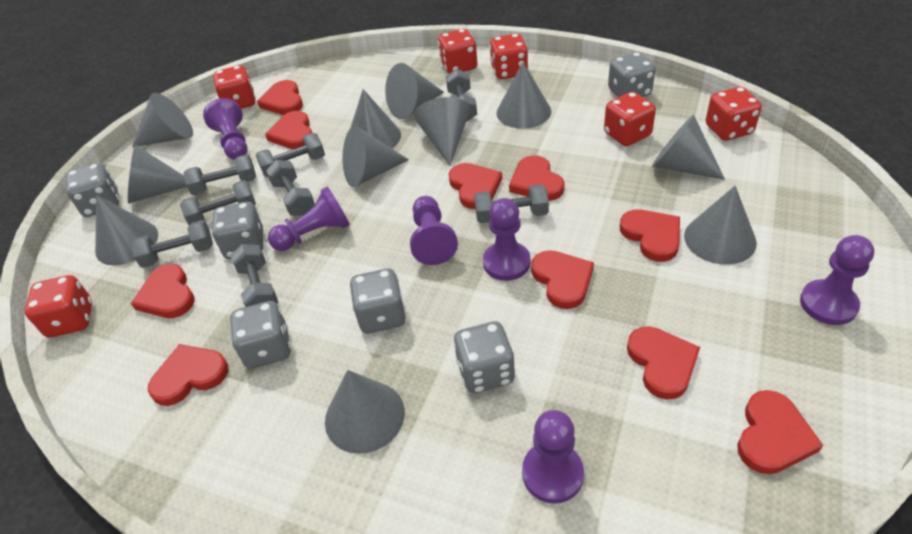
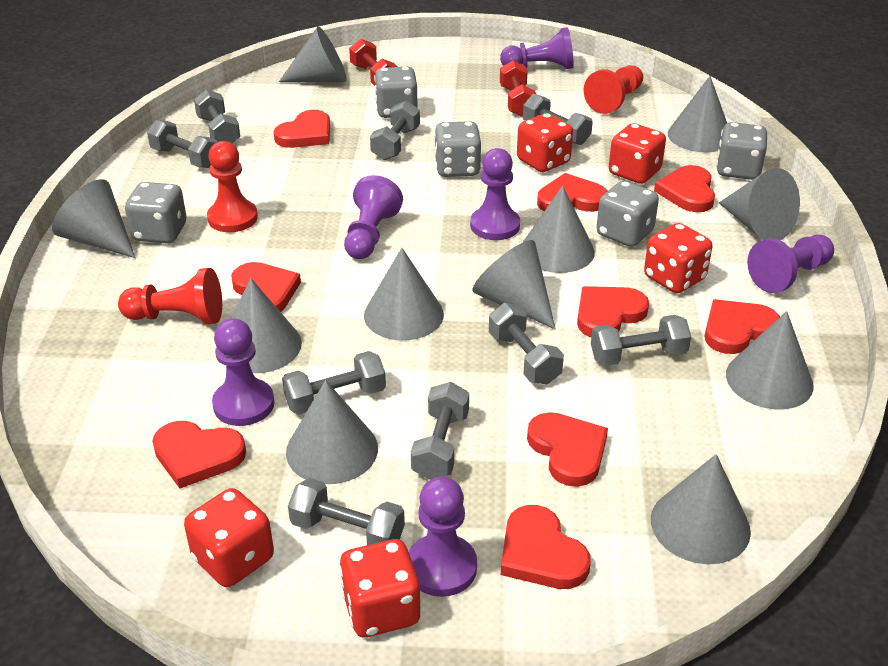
grey dice: [66,163,119,217] [211,202,263,259] [230,301,291,369] [350,268,406,334] [453,321,515,393] [608,52,655,97] = 6 -> [125,182,186,244] [374,67,417,118] [434,121,481,177] [596,181,659,247] [716,122,767,180] = 5
grey dumbbell: [131,220,213,268] [180,180,256,225] [183,154,256,196] [231,244,278,307] [256,133,325,177] [266,160,315,216] [446,69,477,122] [474,184,549,223] = 8 -> [147,120,217,168] [194,89,240,143] [282,351,386,415] [288,478,405,545] [370,100,420,160] [411,382,469,480] [489,303,564,384] [523,94,593,145] [591,315,691,366] = 9
red dice: [25,275,92,337] [213,65,256,109] [438,29,477,74] [489,33,528,79] [604,92,656,146] [706,87,762,141] = 6 -> [184,488,274,587] [339,539,420,637] [517,113,573,172] [609,123,666,184] [644,223,712,293] = 5
red dumbbell: none = 0 -> [349,39,398,86] [500,60,536,117] = 2
red heart: [131,264,195,318] [148,344,228,406] [257,80,303,115] [265,111,312,149] [449,163,502,209] [509,155,565,201] [531,250,594,309] [620,209,680,262] [627,326,700,399] [737,390,823,474] = 10 -> [152,421,246,489] [231,262,301,312] [274,110,330,148] [501,505,591,589] [527,412,608,487] [537,173,607,212] [577,286,649,337] [654,165,715,212] [705,299,780,354] = 9
red pawn: none = 0 -> [118,268,222,324] [207,141,258,232] [584,65,643,114] = 3

